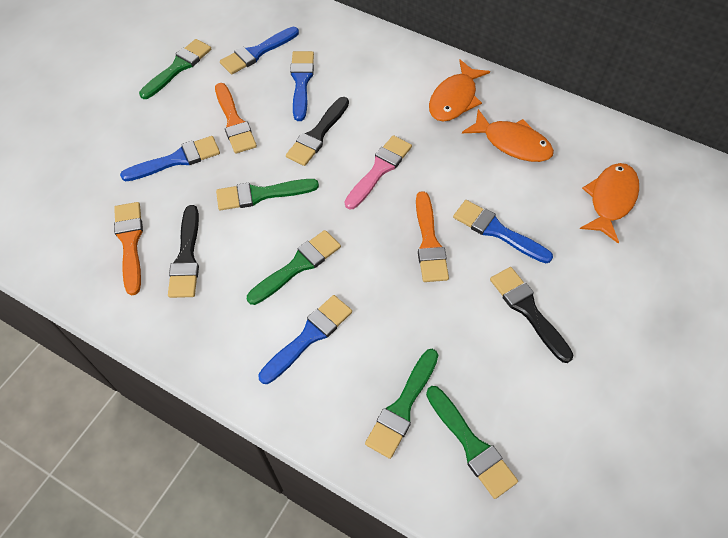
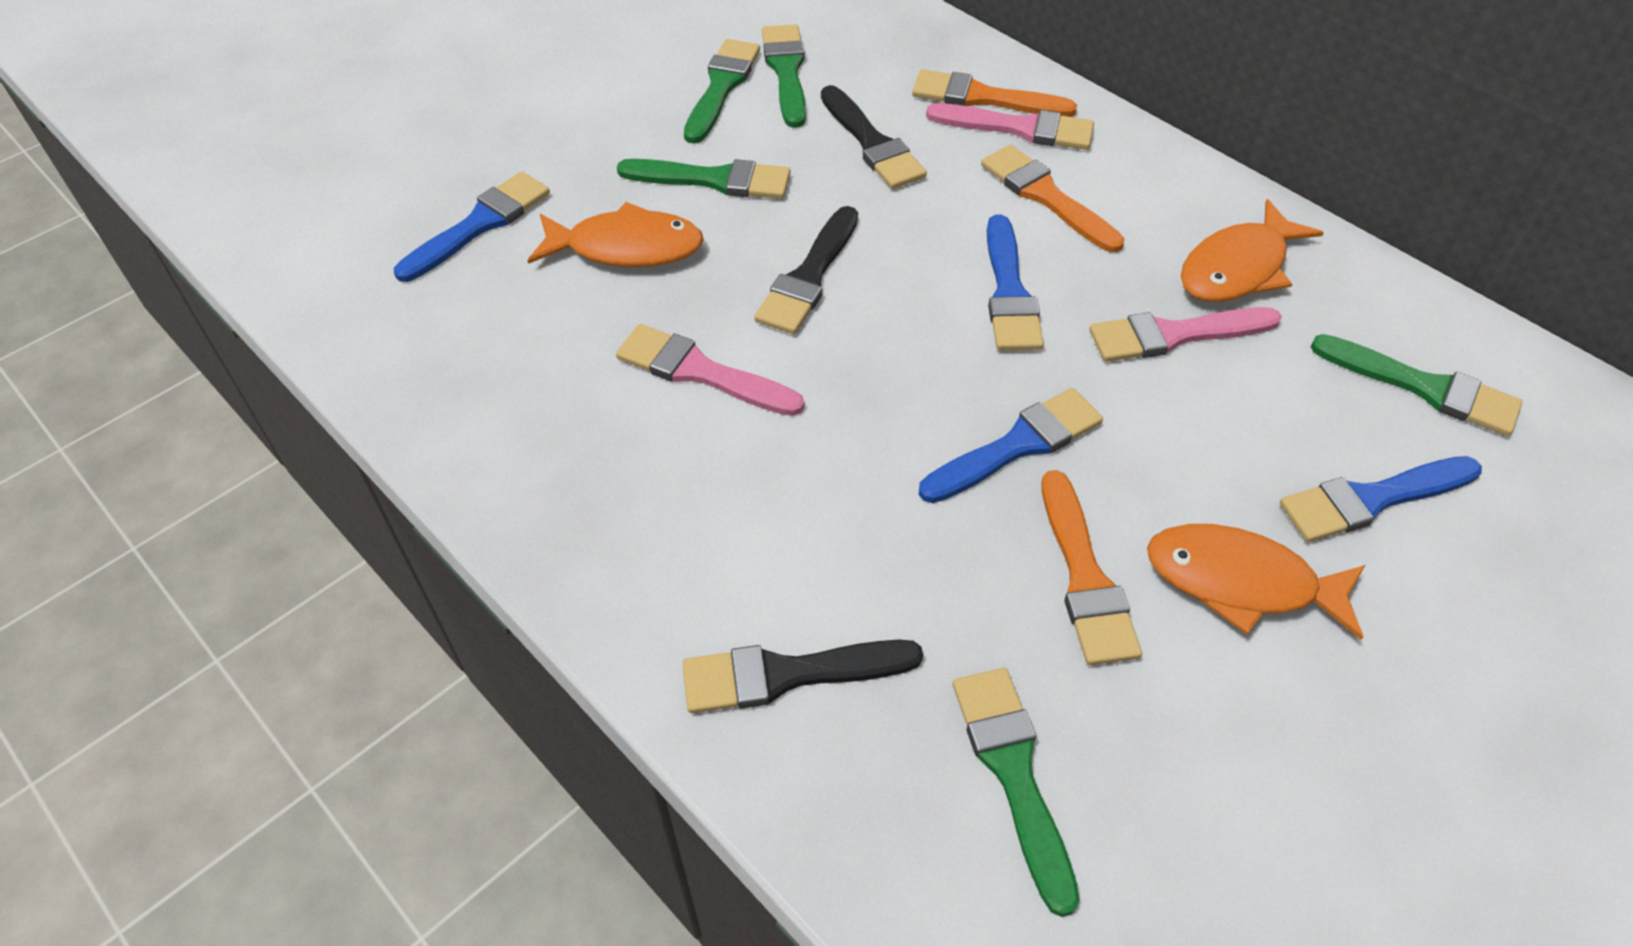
blue brush: [120,136,220,181] [220,27,299,74] [258,295,352,384] [290,51,314,121] [453,200,553,263] = 5 -> [394,172,550,282] [919,388,1103,503] [987,215,1044,350] [1280,456,1482,542] = 4
pink brush: [345,135,412,210] = 1 -> [616,324,804,416] [926,103,1094,150] [1089,307,1282,362] = 3

